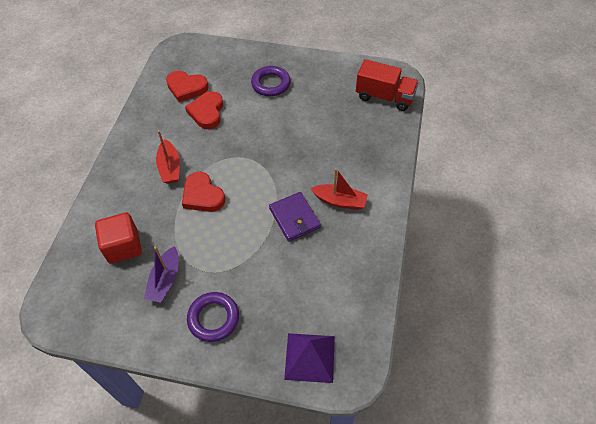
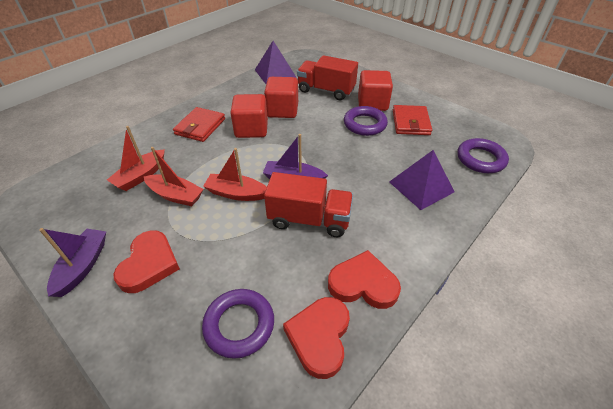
purple boat: [144,246,179,303] = 1 -> [39,228,106,297] [263,134,328,179] = 2
purple pyramid: [284,333,335,383] = 1 -> [255,41,296,84] [389,150,455,210] = 2
purple ring: [187,292,239,342] [251,66,291,96] = 2 -> [202,289,274,359] [344,106,388,136] [457,138,509,173] = 3
purple wallet: [269,192,321,242] = 1 -> none = 0
red boat: [156,130,180,184] [310,168,368,210] = 2 -> [107,126,165,191] [144,147,204,206] [203,148,267,201] = 3
red cube: [95,213,142,264] = 1 -> [230,94,268,138] [264,77,298,118] [358,70,393,111] = 3
red truck: [356,59,419,111] = 1 -> [264,172,353,237] [297,55,358,100] = 2
red wallet: none = 0 -> [173,107,225,142] [393,105,432,135] = 2

